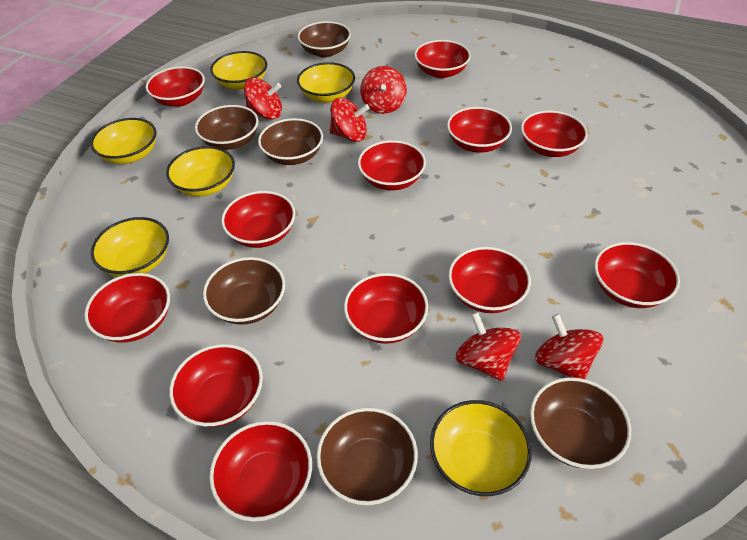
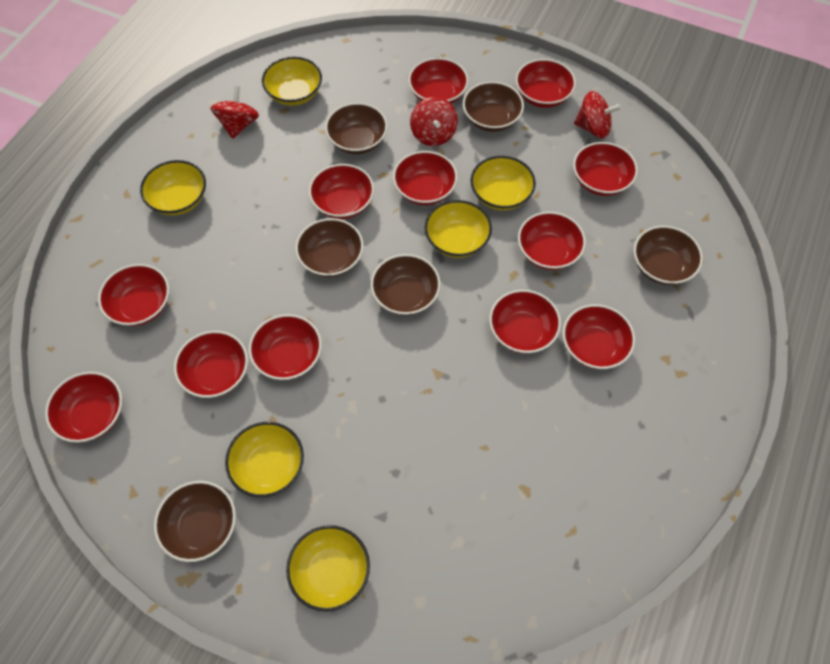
red spinning top: [244,78,282,120] [330,98,369,142] [360,66,407,114] [455,312,521,381] [535,314,604,379] = 5 -> [210,86,259,139] [410,97,458,146] [574,91,621,138] = 3

